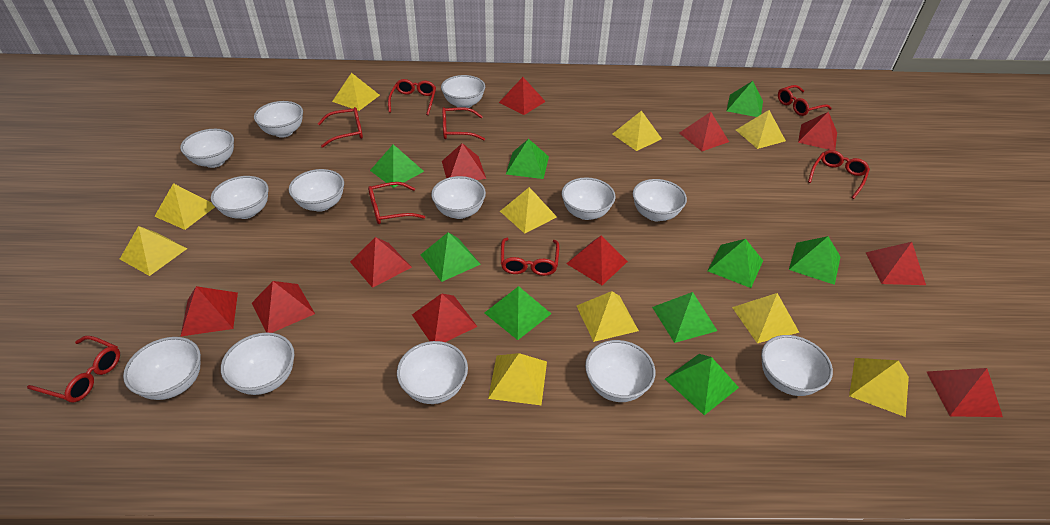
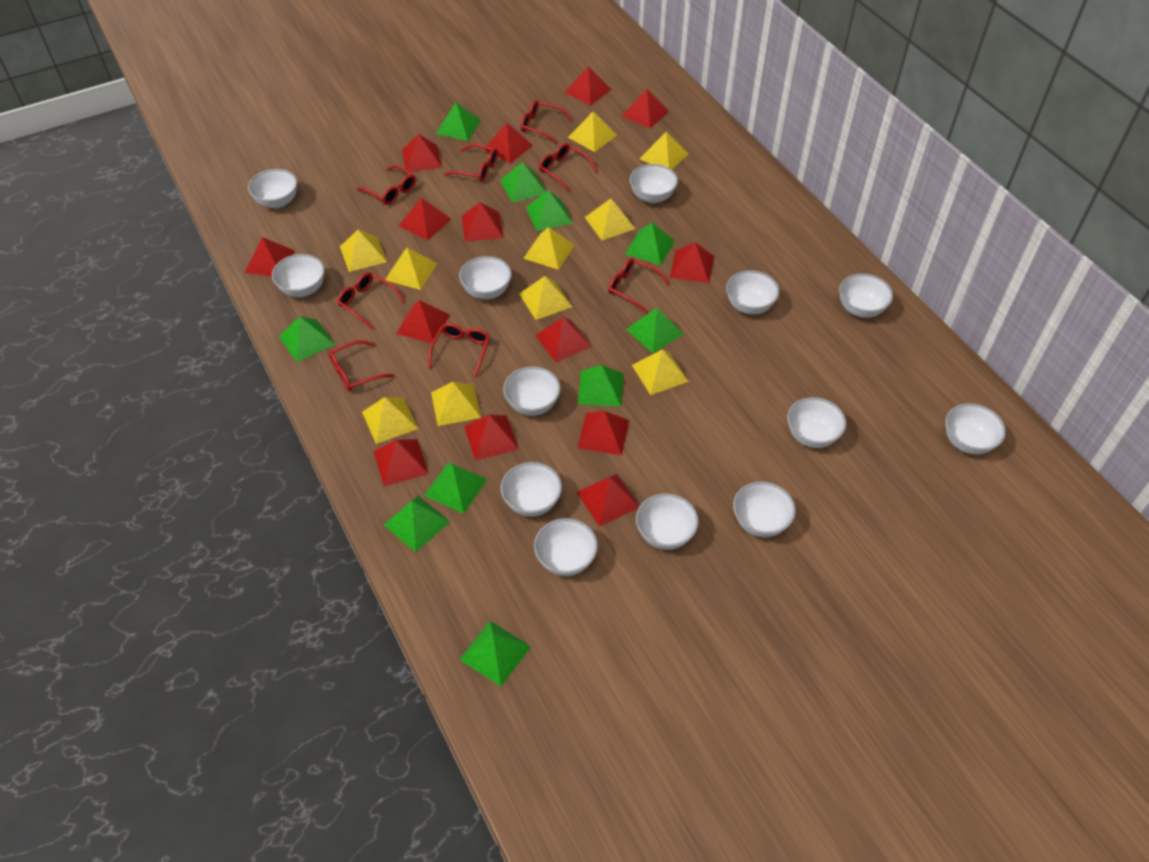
green pyramid: [370,144,424,188] [421,232,481,282] [485,286,551,340] [506,139,549,179] [652,292,717,343] [665,354,739,415] [708,239,763,288] [727,81,763,117] [789,236,840,285] = 9 -> [279,316,335,362] [384,496,450,552] [424,462,487,514] [436,102,481,141] [459,621,531,686] [500,162,546,203] [526,190,573,231] [578,365,623,407] [625,223,675,265] [626,308,684,353] = 10
red pyramid: [180,286,238,337] [252,281,315,333] [350,237,412,288] [412,293,478,342] [442,143,486,180] [499,77,546,115] [566,236,628,285] [679,112,729,151] [798,112,837,150] [865,242,926,285] [927,368,1003,417] = 11 -> [244,237,295,276] [373,439,429,487] [396,300,450,343] [399,198,451,241] [402,134,442,172] [462,202,503,242] [464,415,519,461] [483,123,533,164] [535,317,592,363] [564,66,612,106] [577,474,639,527] [578,411,629,455] [622,89,669,129] [670,242,714,283] = 14

